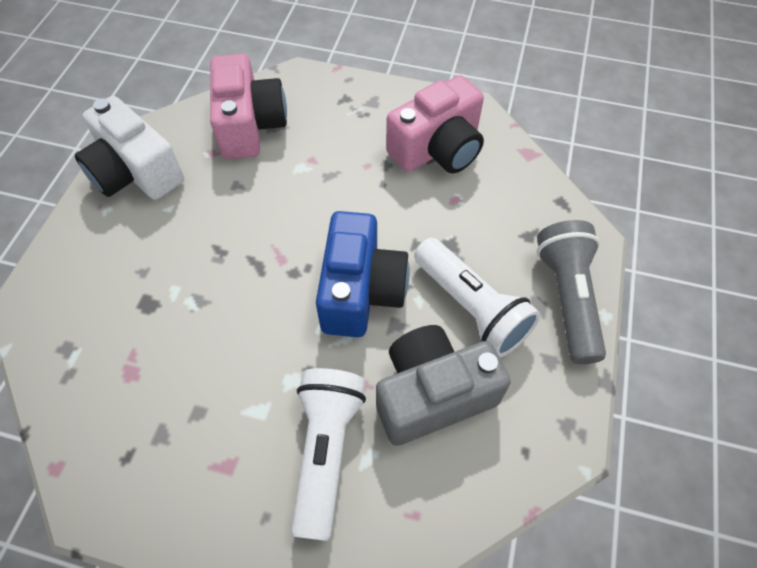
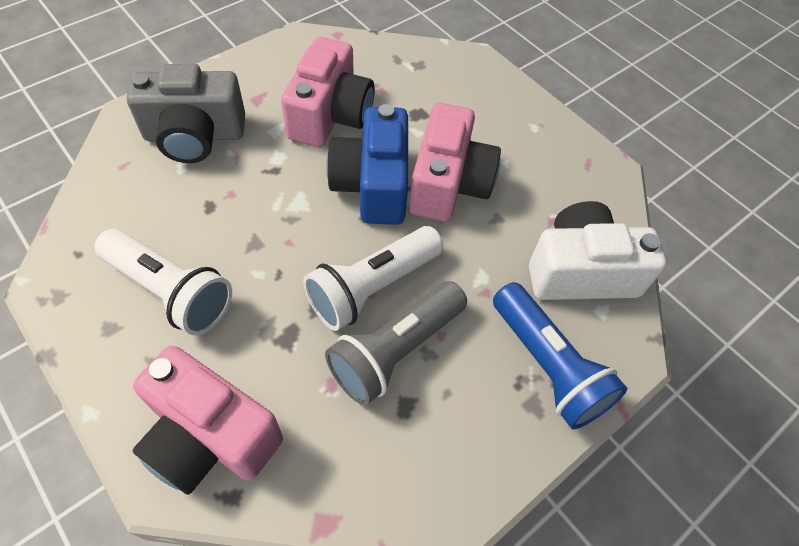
blue flashlight: none = 0 -> [493,282,627,430] = 1
pink camera: [210,54,287,159] [386,75,484,173] = 2 -> [133,345,283,495] [281,37,375,147] [409,103,501,221] = 3

